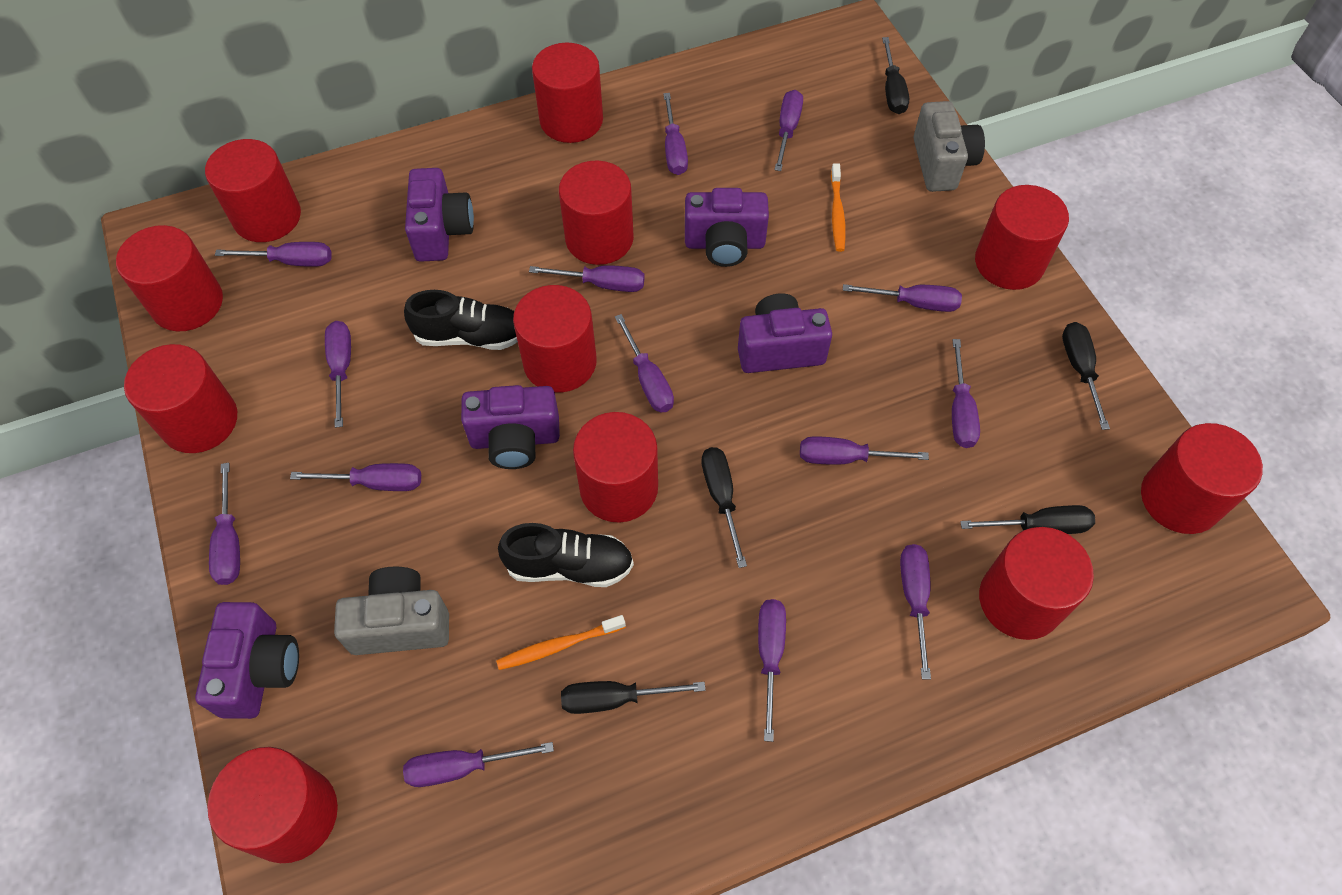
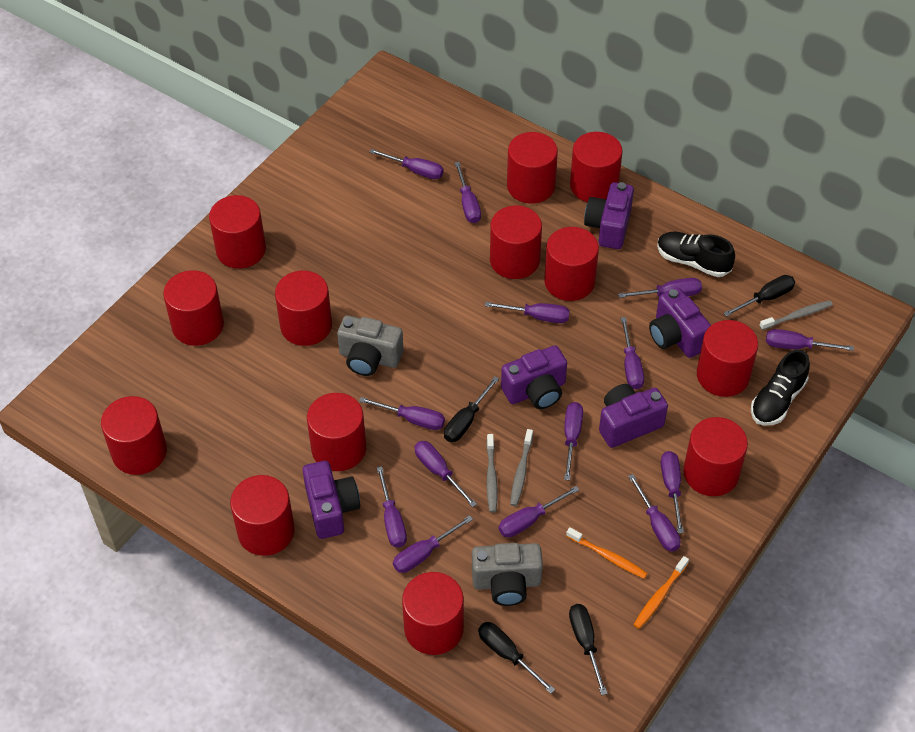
black screwdriver: [561,681,706,714] [701,447,747,568] [882,37,909,114] [960,505,1095,534] [1062,322,1110,430] = 5 -> [444,376,499,442] [478,622,555,693] [569,604,607,695] [724,275,795,317] = 4
grey toothbrush: none = 0 -> [486,434,497,513] [510,429,533,506] [759,300,833,330] = 3
red cylinder: [116,225,223,331] [124,344,237,453] [205,139,301,242] [207,747,338,863] [513,285,597,392] [532,42,603,143] [559,160,634,265] [573,412,658,523] [975,185,1069,290] [979,527,1094,640] [1141,423,1263,534] = 11 -> [101,396,167,475] [163,270,224,346] [209,195,266,269] [230,475,295,556] [275,271,332,346] [307,393,366,471] [402,572,464,655] [490,206,542,279] [507,132,558,204] [544,227,599,301] [570,132,623,202] [683,417,748,496] [697,320,758,397] = 13

